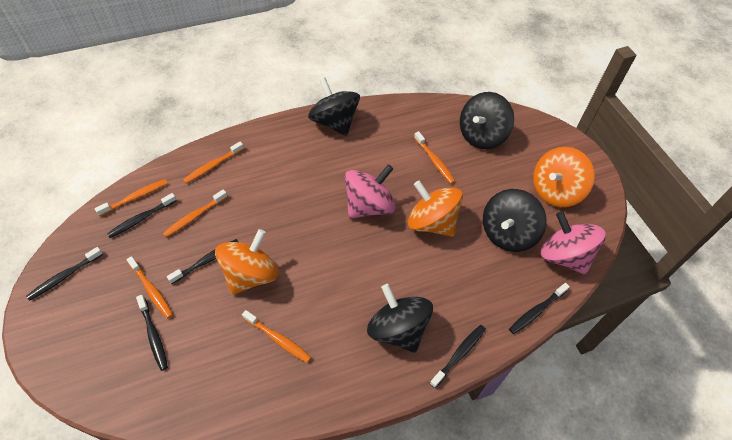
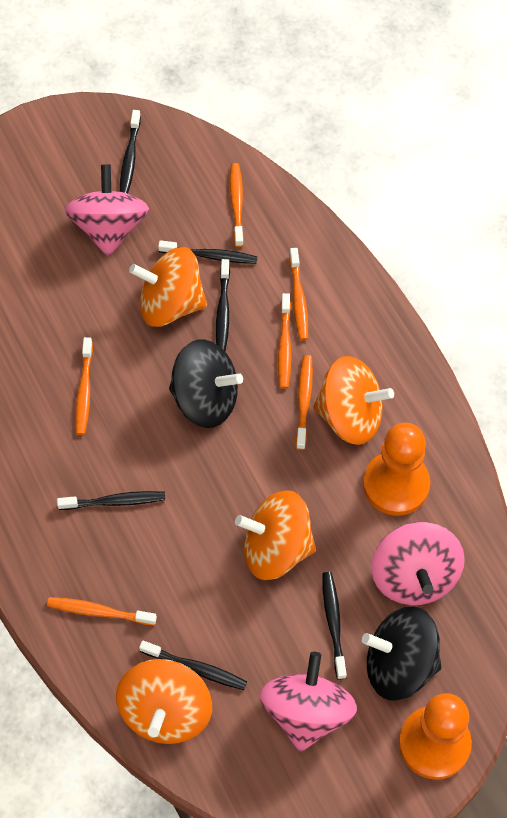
black spinning top: [308,77,360,136] [367,284,433,353] [460,92,514,149] [483,189,547,252] = 4 -> [169,339,243,428] [362,606,442,701] = 2
orange pawn: none = 0 -> [363,423,430,516] [399,693,472,780] = 2
orange spinning top: [215,229,279,295] [408,180,463,237] [533,147,595,207] = 3 -> [116,659,212,744] [129,247,207,327] [235,490,316,580] [313,356,394,445] = 4
pink spinning top: [345,164,396,218] [541,211,606,274] = 2 -> [65,164,149,257] [260,652,357,752] [371,522,465,605] = 3

